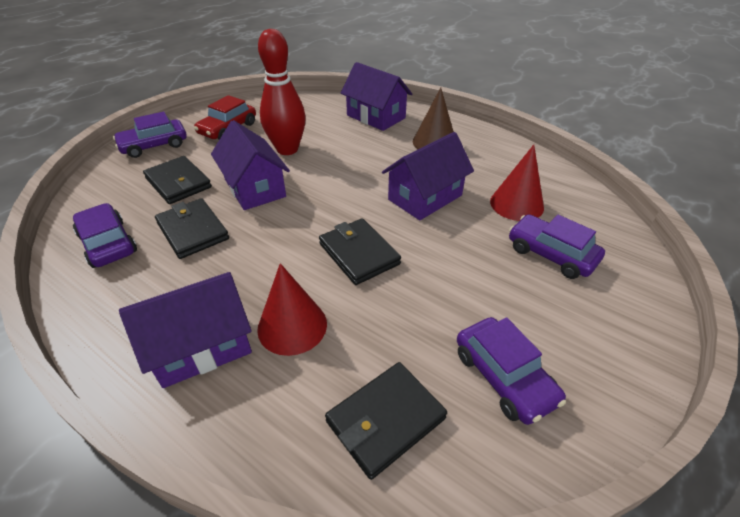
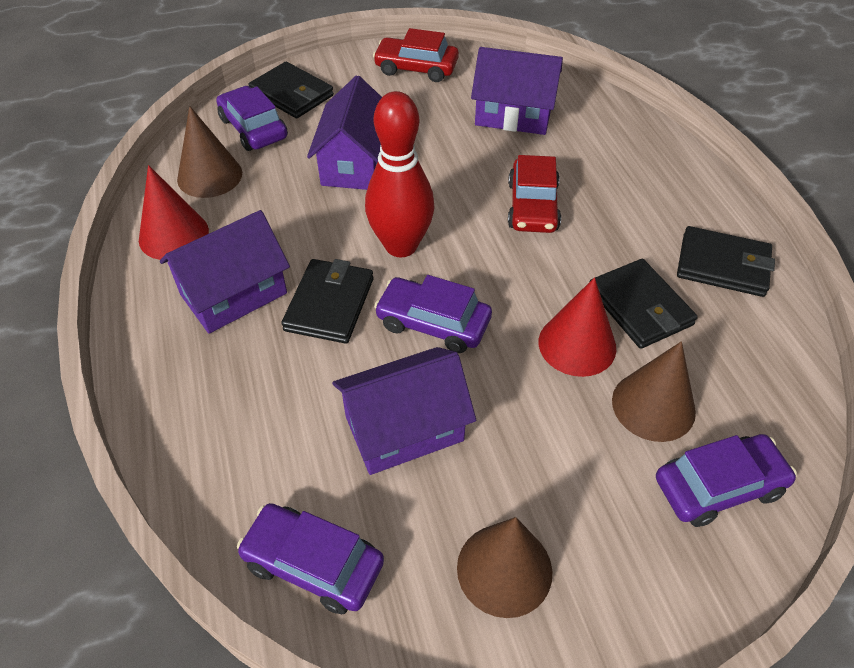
brown cone: [413,87,454,149] = 1 -> [177,106,242,198] [457,517,552,618] [612,341,696,442] = 3
red car: [194,95,256,140] = 1 -> [373,28,459,82] [508,155,561,233] = 2

